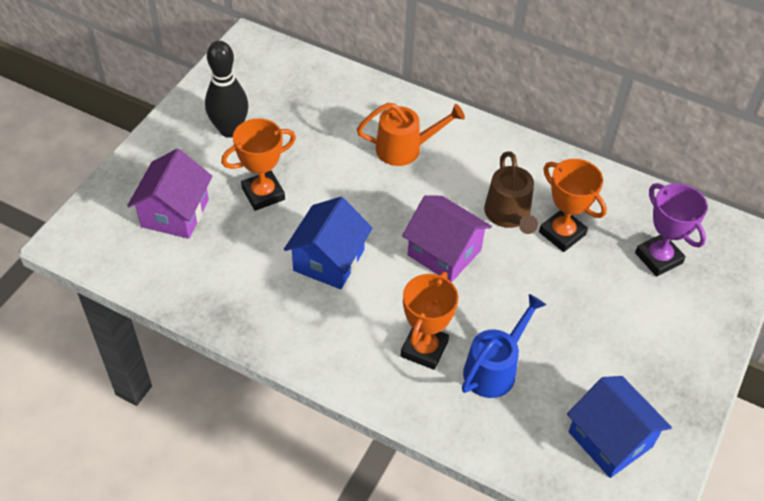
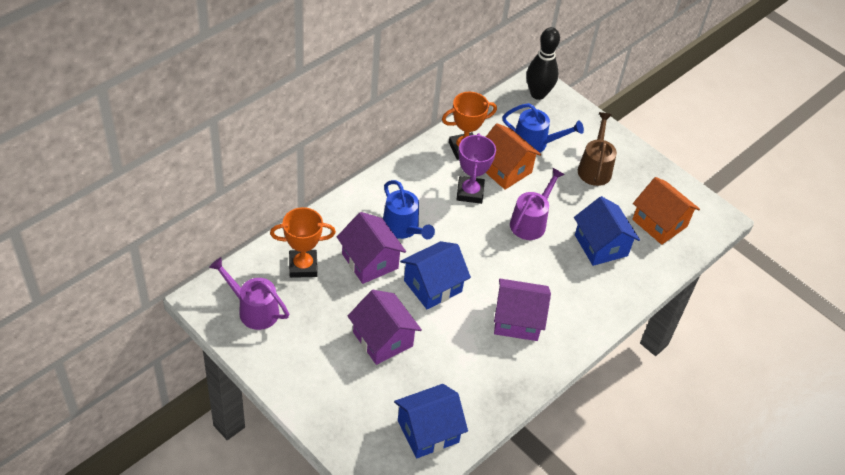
blue house: [284,197,373,289] [567,376,672,478] = 2 -> [394,384,468,459] [400,241,471,309] [574,196,640,266] = 3
blue watering can: [462,294,546,398] = 1 -> [383,180,435,239] [502,103,584,153] = 2
orange house: none = 0 -> [486,123,541,190] [632,177,700,245] = 2
orange trophy: [221,118,296,211] [401,272,458,370] [539,159,607,252] = 3 -> [270,207,336,278] [442,92,497,160] = 2
orange watering can: [357,103,465,166] = 1 -> none = 0
purple house: [127,149,213,239] [402,195,492,282] = 2 -> [337,212,406,284] [348,290,422,365] [494,279,551,341] = 3
purple watering can: none = 0 -> [209,257,289,330] [510,168,565,240] = 2

